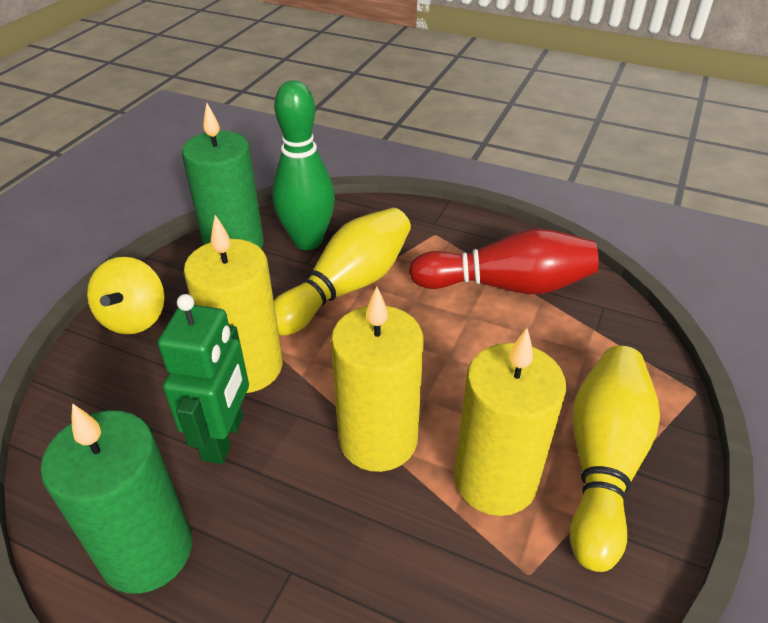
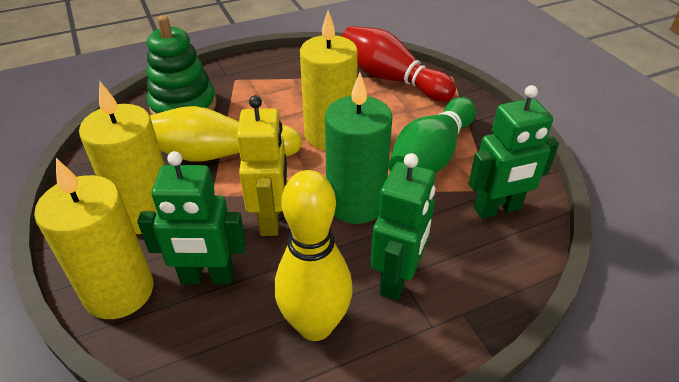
green candle: [40,403,192,594] [182,103,264,249] = 2 -> [325,73,392,224] = 1
green robot: [158,294,249,464] = 1 -> [137,151,246,284] [371,153,436,301] [469,85,559,219] = 3
green stacking toy: none = 0 -> [147,15,217,115] = 1
yellow robot: none = 0 -> [237,95,287,236] = 1
yellow spinning top: [87,257,164,334] = 1 -> none = 0

